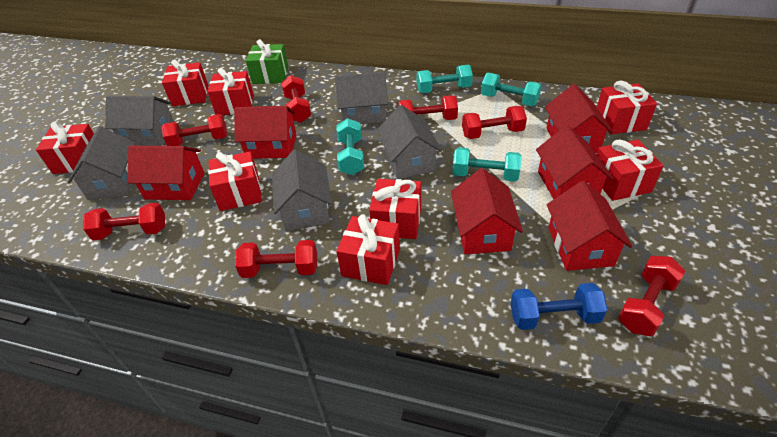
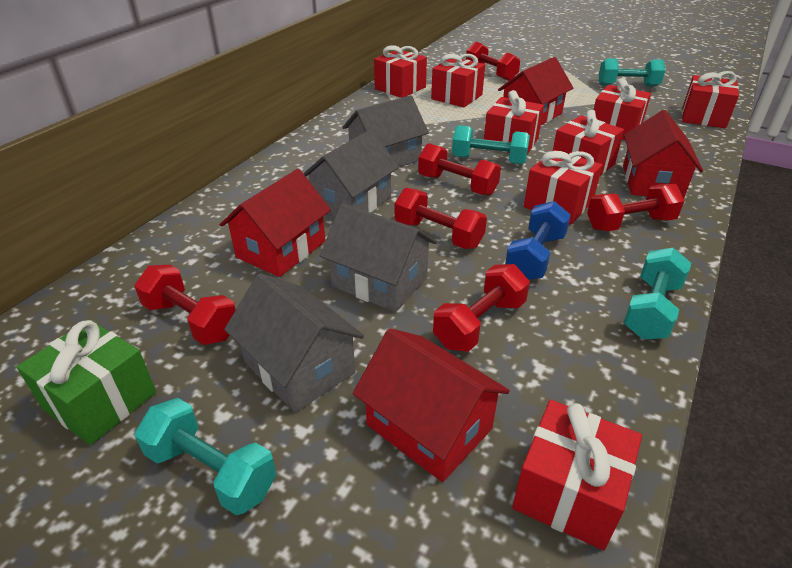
grey house: [68,126,135,200] [105,96,174,146] [272,150,332,231] [335,72,388,124] [377,105,442,179] = 5 -> [224,273,364,413] [303,129,399,217] [320,203,437,312] [342,95,429,167] = 4
red dumbbell: [83,203,165,240] [162,114,227,146] [235,240,317,278] [281,75,311,123] [398,95,458,120] [462,106,527,139] [618,256,685,336] = 7 -> [134,265,236,345] [395,188,487,249] [418,143,501,196] [433,264,530,352] [466,41,520,81] [587,184,684,231] = 6
red house: [128,146,205,200] [234,106,296,159] [451,168,523,254] [536,125,613,199] [545,84,613,153] [547,181,632,271] = 6 -> [220,169,331,277] [353,328,510,482] [498,57,573,125] [623,110,703,199] = 4

